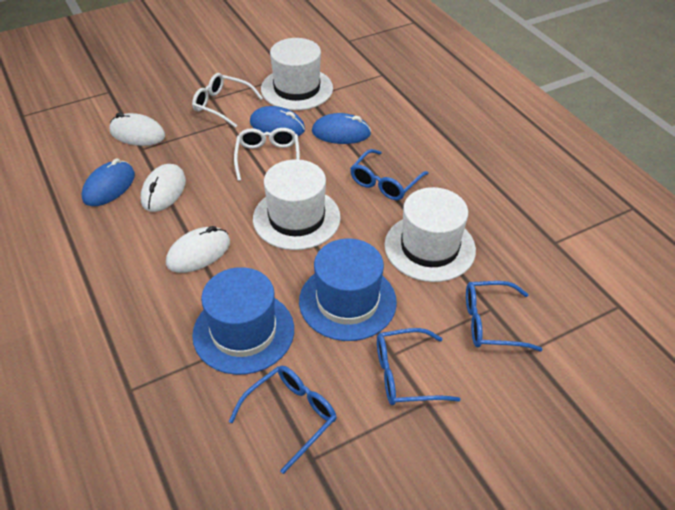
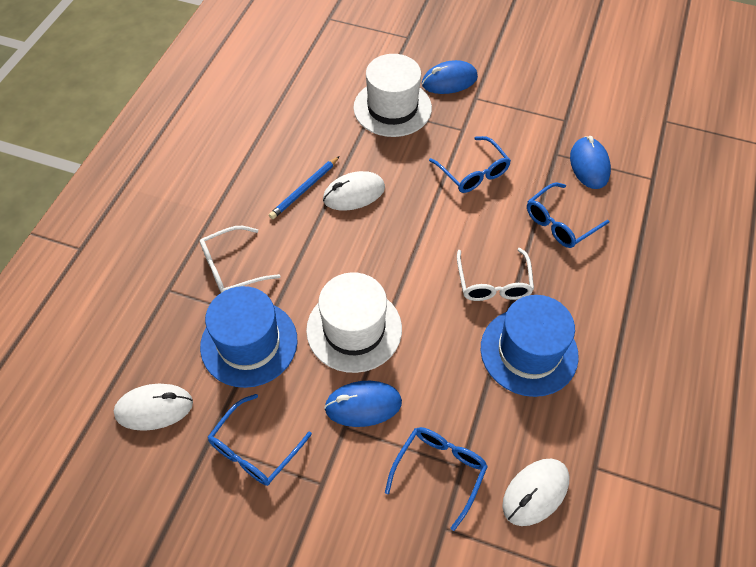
blue pencil: none = 0 -> [269,156,340,219] = 1
white hat: [253,159,341,250] [261,38,333,110] [384,187,476,282] = 3 -> [306,272,402,373] [353,54,432,137] = 2

